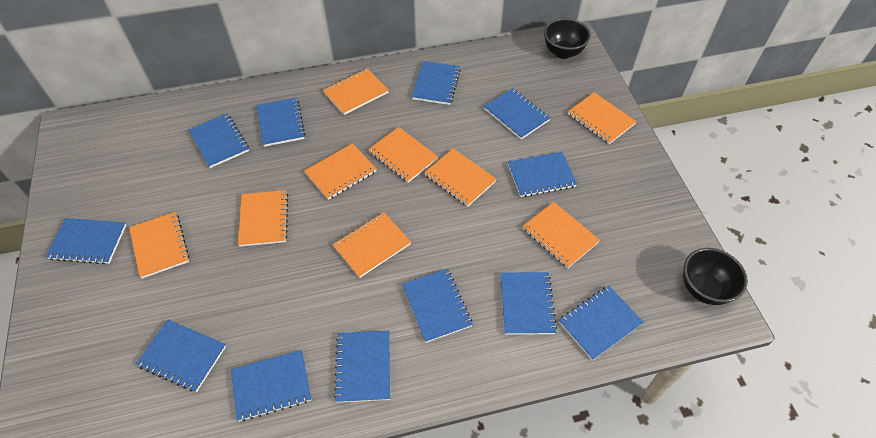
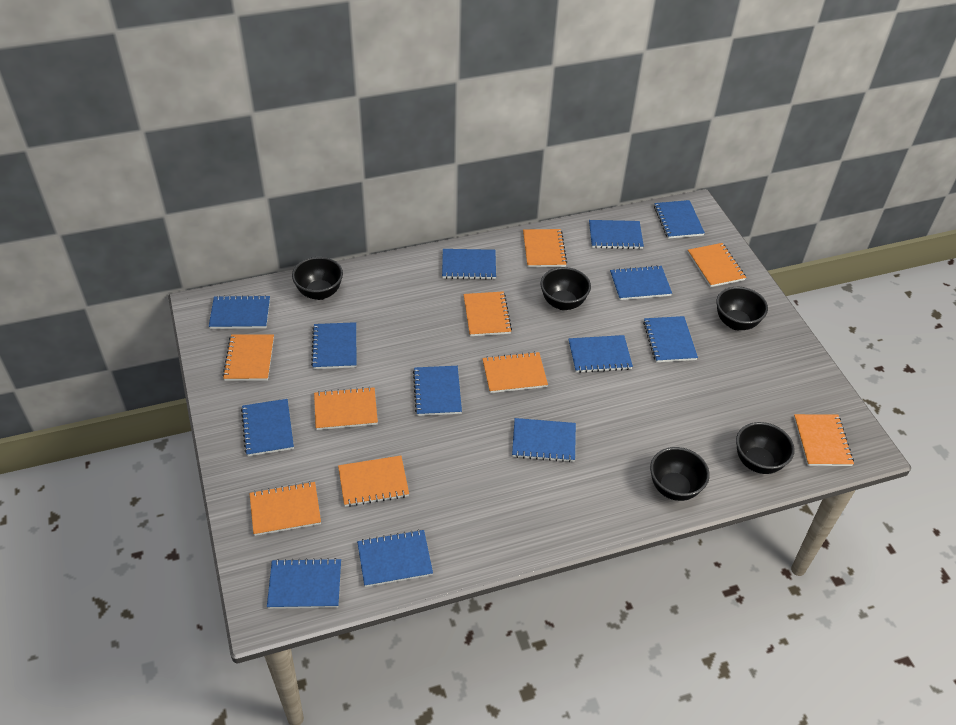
black bowl: [544,18,591,59] [683,248,748,305] = 2 -> [292,257,343,300] [541,267,591,310] [650,447,710,501] [716,287,768,330] [736,422,795,474] = 5
blue notebook: [46,218,126,264] [136,320,226,392] [189,114,249,168] [231,350,311,421] [257,98,305,147] [334,331,390,403] [402,269,473,343] [412,61,461,105] [484,88,550,139] [500,272,557,335] [508,152,577,197] [559,286,644,360] = 12 -> [209,295,270,329] [241,399,294,456] [267,558,341,609] [311,322,356,369] [357,529,433,587] [413,366,462,416] [442,249,496,280] [512,418,576,462] [568,335,633,373] [589,220,644,249] [610,265,672,300] [643,316,698,362] [654,200,705,239] = 13

